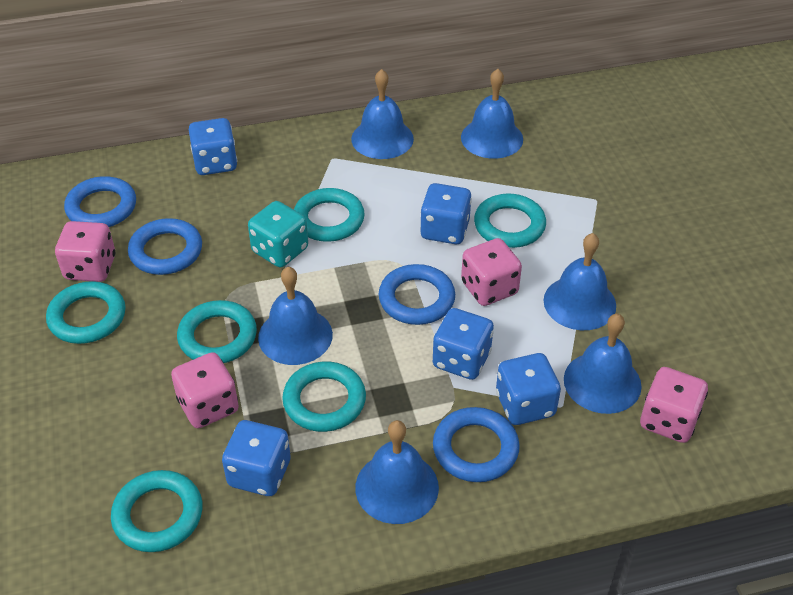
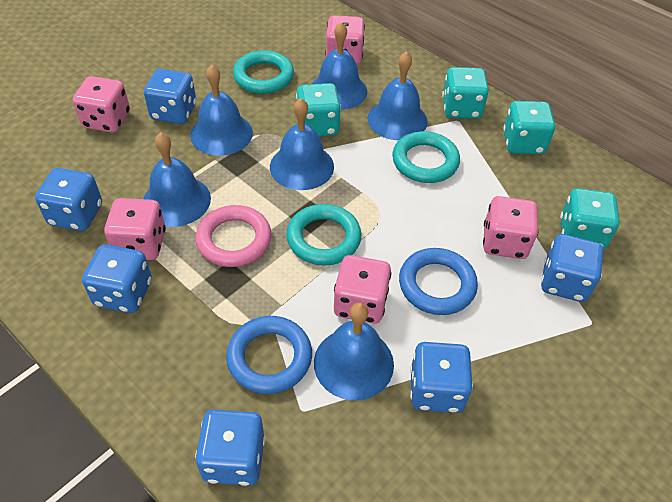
blue dice: [189,118,237,175] [222,420,291,496] [420,183,472,244] [433,308,494,380] [496,353,561,425] = 5 -> [35,168,102,231] [82,244,152,313] [144,69,196,124] [195,409,265,486] [410,342,473,413] [541,234,603,302] = 6
blue ring: [64,176,136,227] [128,218,202,275] [379,264,455,325] [433,407,520,482] = 4 -> [226,316,312,394] [399,248,478,315] = 2
pink dice: [55,221,115,282] [171,352,239,428] [461,238,522,306] [640,367,708,443] = 4 -> [73,76,130,133] [104,198,166,260] [325,15,365,64] [334,255,391,324] [483,196,538,259] = 5
pink ring: none = 0 -> [195,205,271,267] = 1
turquoise dice: [248,201,308,267] = 1 -> [296,83,341,136] [442,67,489,119] [503,101,555,154] [560,188,620,250] = 4
turquoise ring: [46,281,126,344] [111,470,203,552] [177,300,257,363] [282,362,366,432] [294,188,365,242] [474,193,546,248] = 6 -> [233,50,294,94] [286,204,361,266] [392,131,460,183] = 3

